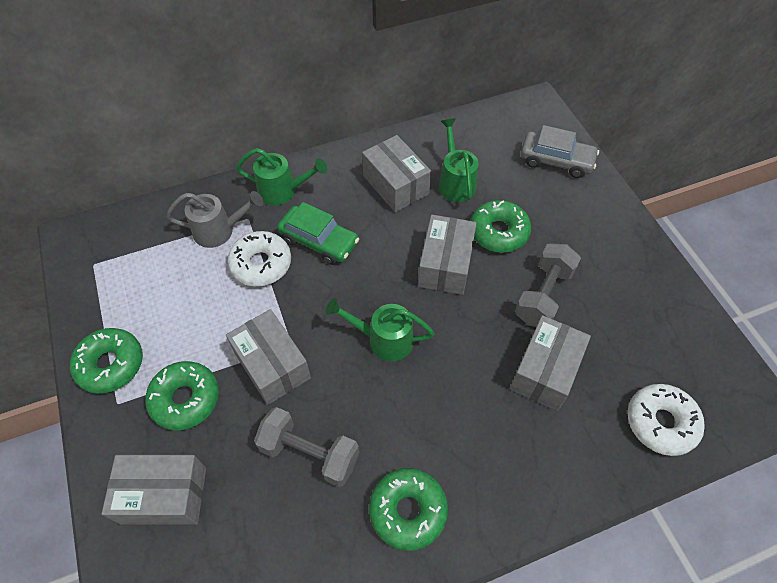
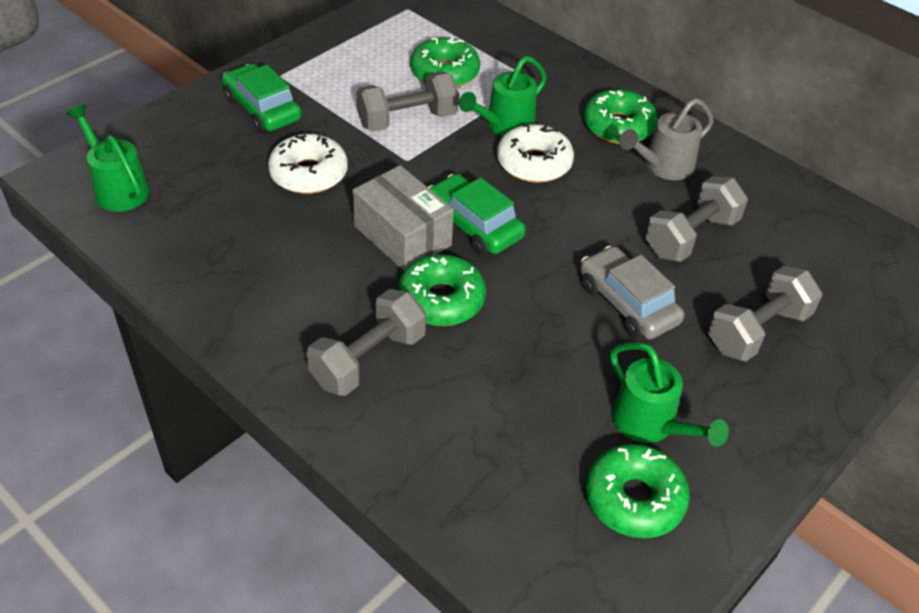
green car: [277,202,359,265] = 1 -> [222,63,302,133] [428,174,526,255] = 2
grey box: [102,455,206,525] [226,309,311,405] [362,135,431,212] [418,215,477,295] [510,315,591,411] = 5 -> [352,165,454,271] = 1
grey dumbbell: [254,407,359,487] [515,243,581,327] = 2 -> [306,289,426,396] [356,72,459,132] [645,176,748,262] [708,266,823,361] = 4

